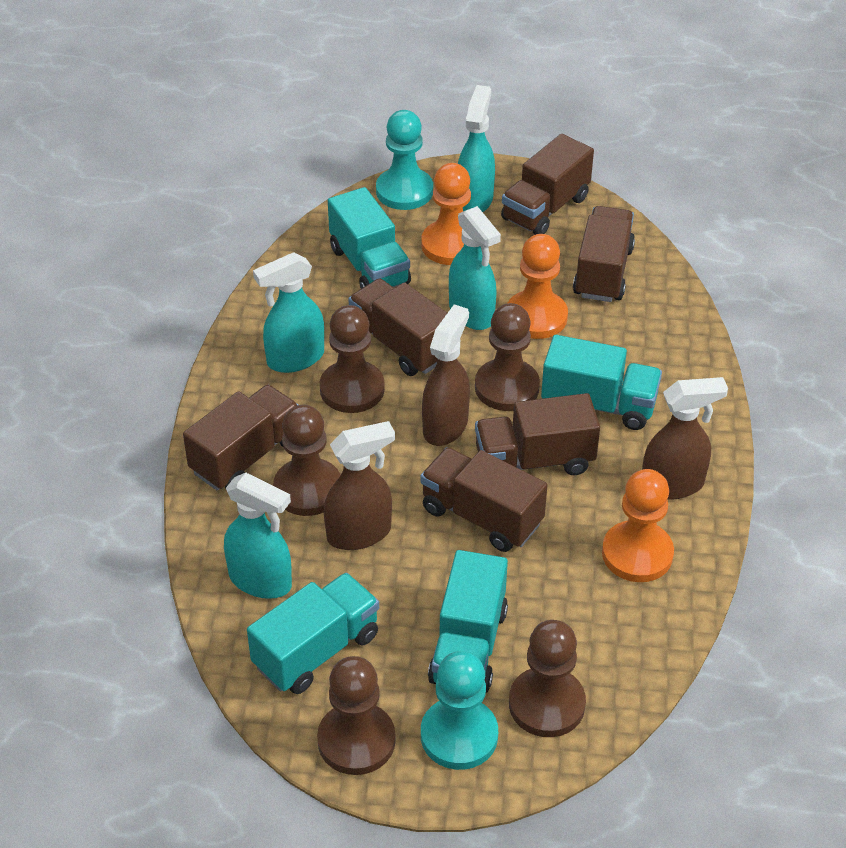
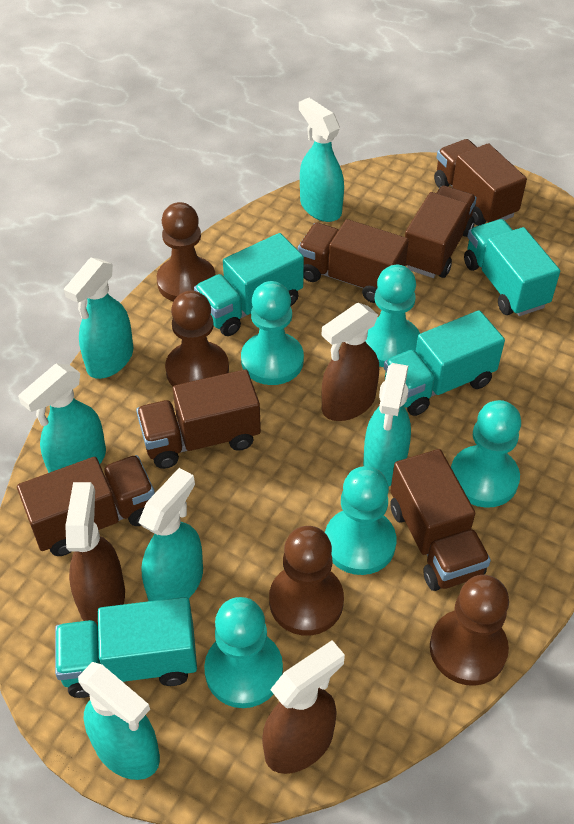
brown pawn: [273,405,340,516] [317,656,396,775] [320,305,385,413] [475,303,540,411] [509,620,586,737] = 5 -> [157,202,215,301] [165,291,229,386] [269,526,344,636] [430,575,509,686] = 4
orange pawn: [421,163,471,265] [507,234,568,339] [602,469,674,582] = 3 -> none = 0
turquoise pawn: [376,110,433,210] [421,651,498,770] = 2 -> [204,597,283,708] [241,281,304,385] [325,466,396,575] [365,265,420,367] [451,400,521,508] = 5
turquoise spray bottle: [224,473,292,599] [253,252,324,373] [449,206,501,330] [458,85,495,212] = 4 -> [18,364,106,473] [64,258,133,379] [78,662,160,780] [138,468,203,601] [299,98,344,222] [363,363,411,486] = 6

